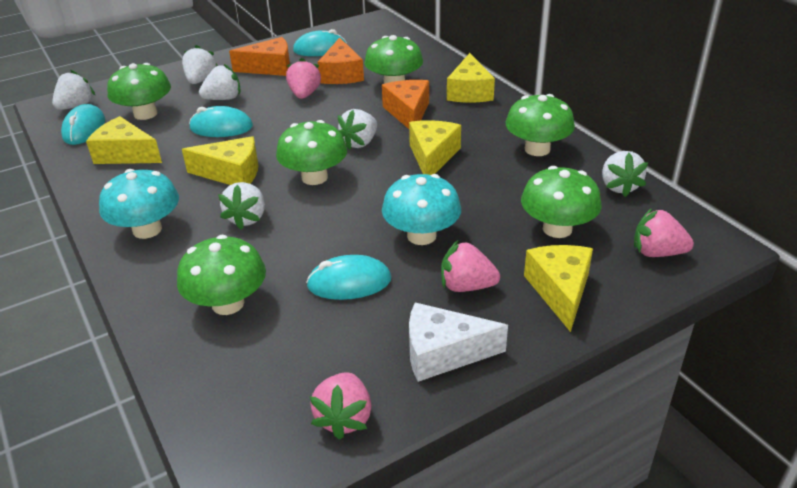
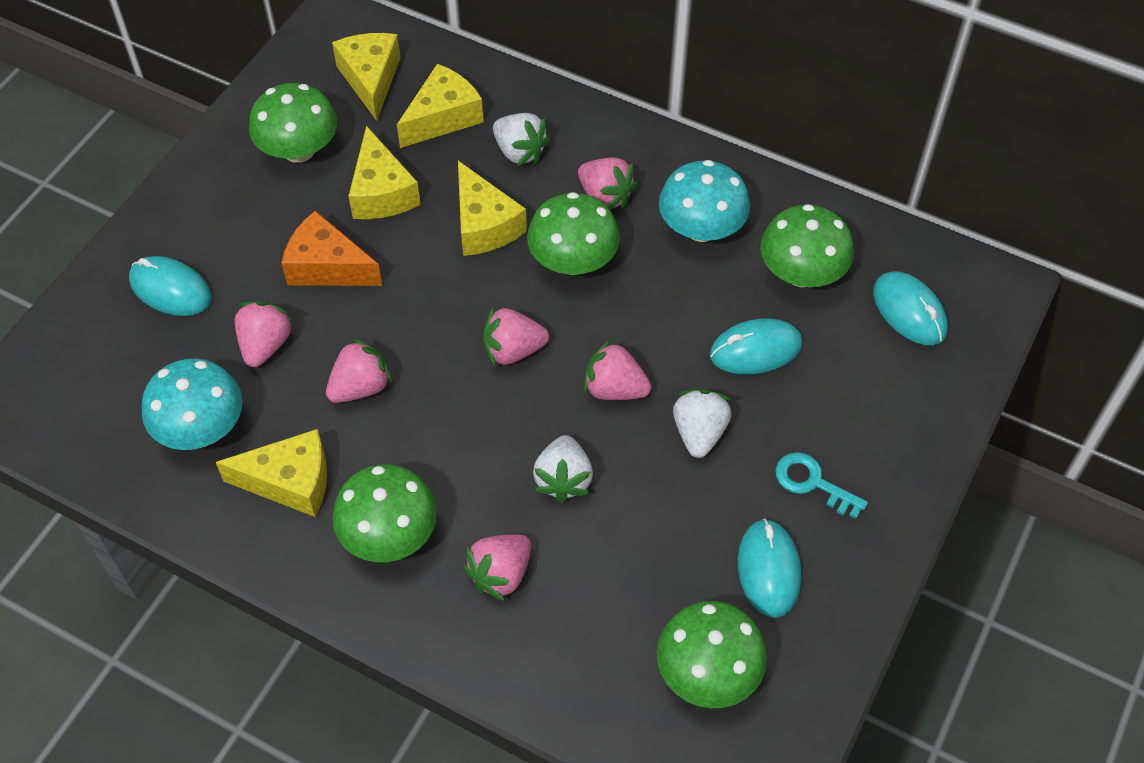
green mushroom: [107,63,171,120] [177,235,266,315] [276,120,347,185] [364,35,423,84] [506,94,575,156] [521,166,602,238] = 6 -> [249,83,337,163] [332,464,437,562] [527,192,620,275] [657,601,767,708] [760,204,854,287] = 5
orange cheese: [229,37,290,76] [318,38,364,84] [382,80,429,129] = 3 -> [281,211,383,286] = 1
pink strawberry: [286,58,321,99] [310,372,372,440] [441,240,500,292] [634,208,694,257] = 4 -> [235,302,294,367] [326,338,393,403] [463,534,531,601] [483,306,549,366] [578,157,637,210] [584,340,651,400] = 6
turquoise key: none = 0 -> [775,452,868,519] = 1
white cheese: [409,302,508,382] = 1 -> none = 0
white strawberry: [52,70,95,110] [182,45,218,84] [199,64,241,100] [218,182,265,230] [338,109,377,150] [602,151,648,197] = 6 -> [493,113,550,166] [533,435,593,503] [673,389,732,458] = 3

